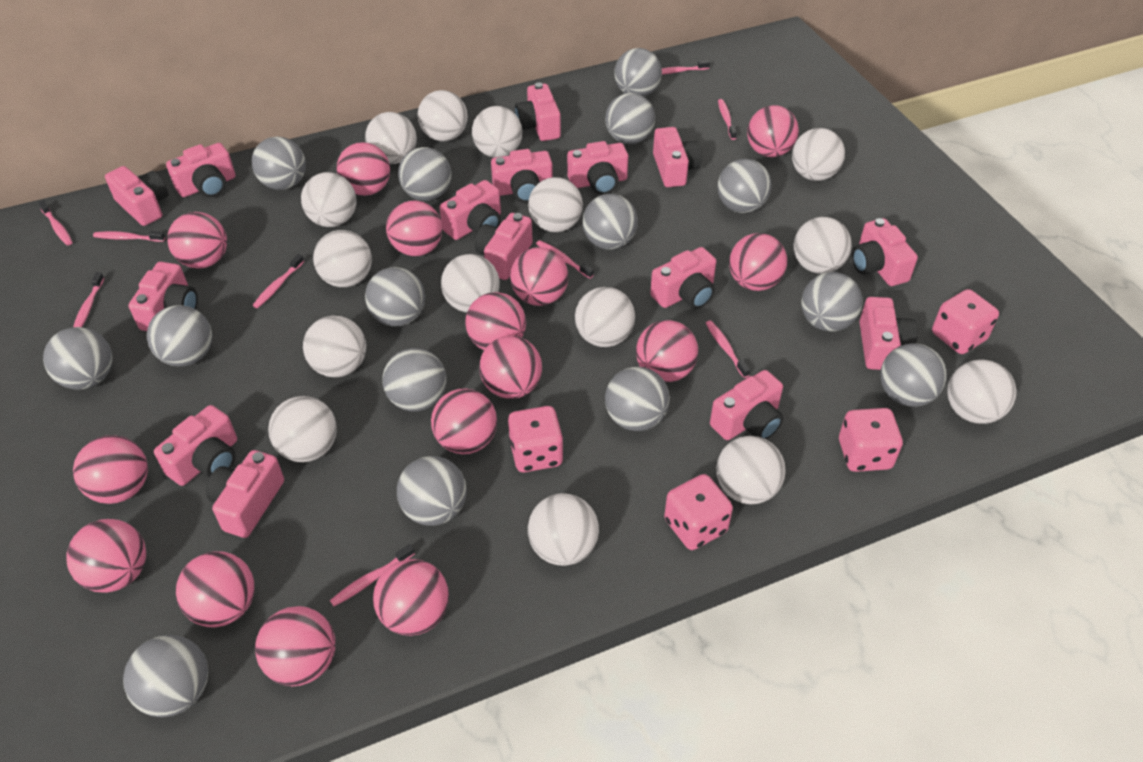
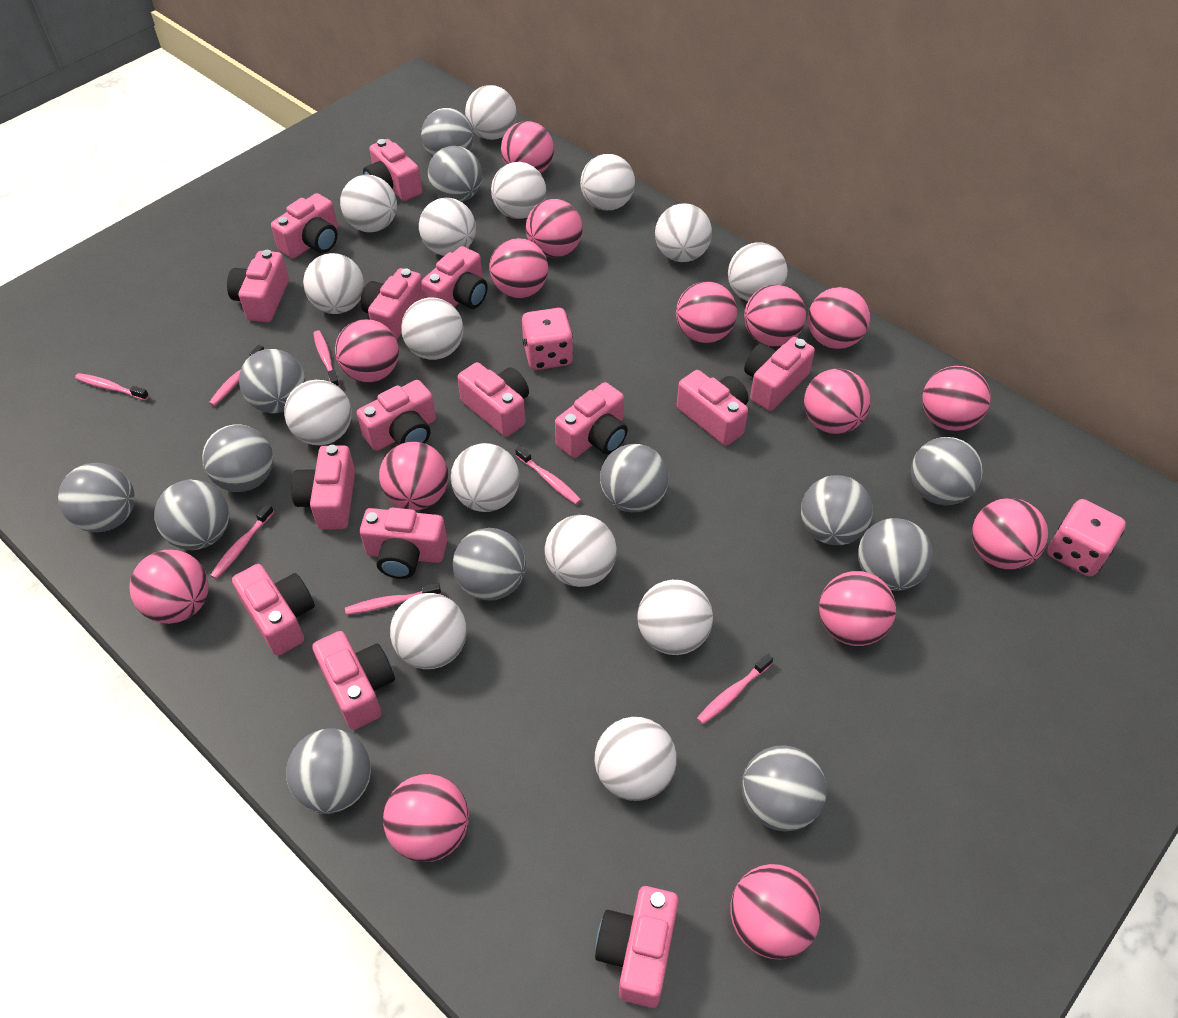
grey ball: [43,327,112,390] [123,635,208,717] [147,305,212,367] [252,137,306,190] [365,267,425,326] [382,348,447,411] [397,456,467,526] [398,147,452,201] [583,194,638,250] [605,93,655,144] [605,366,670,431] [614,48,662,97] [717,159,772,213] [801,272,863,332] [880,343,947,407] = 15 -> [58,463,135,532] [154,480,229,550] [202,424,273,492] [239,349,306,413] [286,728,371,814] [421,108,474,157] [428,146,482,202] [453,528,526,601] [600,444,669,513] [742,745,826,831] [801,475,873,545] [858,518,933,591] [911,437,983,505] = 13
pink dice: [508,406,564,473] [664,474,733,550] [839,408,903,472] [932,289,999,354] = 4 -> [522,308,573,370] [1047,499,1126,577] = 2
pink toothbrush: [38,201,73,245] [73,272,104,327] [93,231,165,242] [253,254,304,308] [330,544,415,606] [536,240,594,279] [661,60,710,75] [706,320,750,378] [718,99,737,140] = 9 -> [75,373,149,401] [209,345,264,406] [210,504,274,579] [313,330,340,387] [345,583,441,615] [515,446,581,505] [697,654,773,725] = 7

